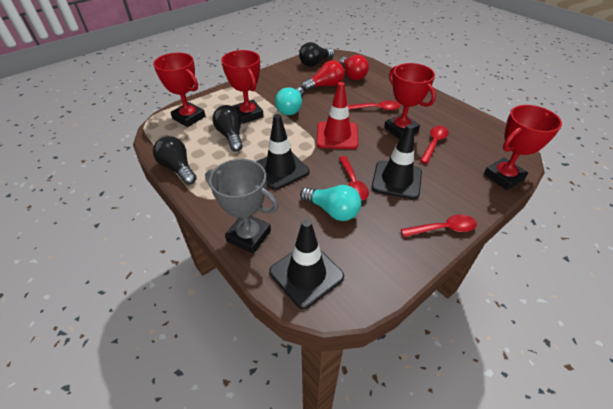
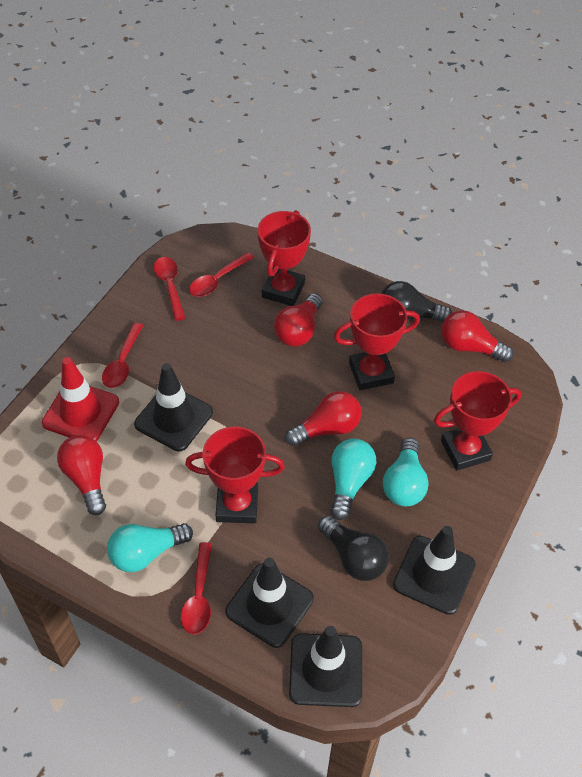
black light bulb: [153,136,197,185] [212,105,243,152] [299,42,334,67] = 3 -> [318,515,389,581] [381,281,452,322] = 2
black traffic cone: [256,114,310,190] [269,219,344,309] [371,124,422,200] = 3 -> [134,363,213,451] [225,557,314,648] [289,626,362,707] [393,526,476,615] = 4
grey trophy: [205,159,279,254] = 1 -> none = 0
red light bulb: [302,60,344,91] [340,55,369,80] = 2 -> [57,435,106,515] [274,293,323,347] [285,391,362,446] [441,310,514,362] = 4
turquoise light bulb: [275,87,304,115] [300,185,361,221] = 2 -> [107,523,193,572] [330,439,377,520] [383,438,429,506] = 3

